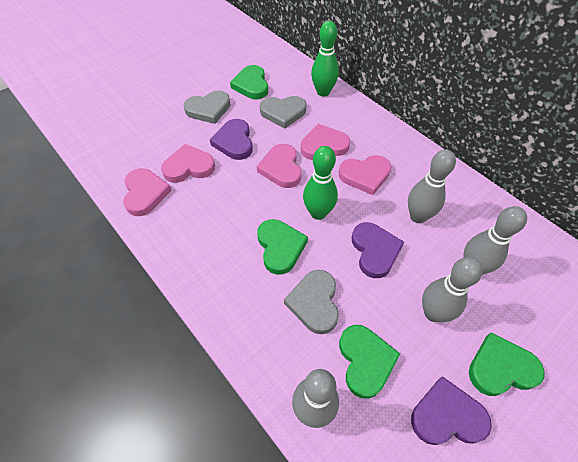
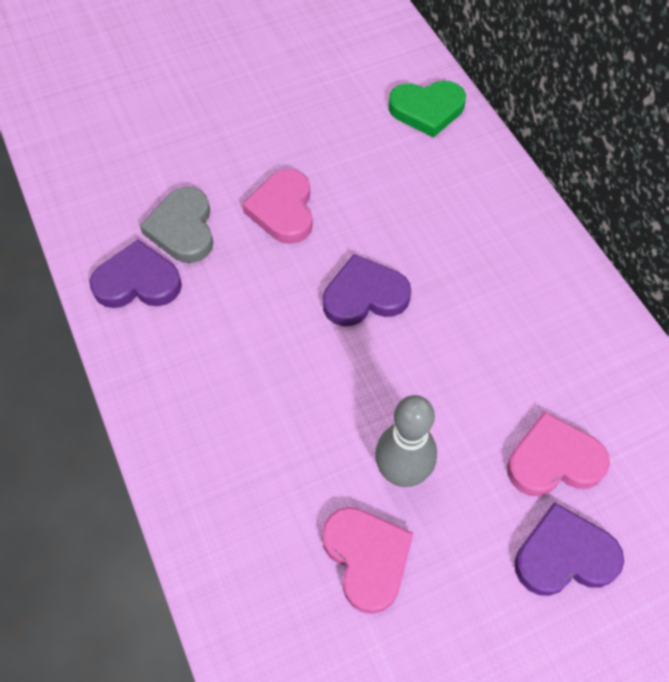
green bowling pin: [303,146,338,220] [311,21,339,97] = 2 -> none = 0
green heart: [230,65,268,99] [257,219,308,275] [339,325,400,399] [469,332,545,396] = 4 -> [388,81,466,138] = 1
grey bowling pin: [292,369,339,428] [408,150,456,223] [422,257,483,322] [463,206,527,275] = 4 -> [375,395,437,487] = 1
grey heart: [184,90,230,124] [260,96,307,129] [284,270,339,334] = 3 -> [140,187,213,263] = 1
pink heart: [123,168,172,216] [161,144,215,183] [257,144,301,188] [301,124,350,160] [339,155,392,195] = 5 -> [242,169,313,244] [322,507,414,614] [507,411,610,496] = 3

